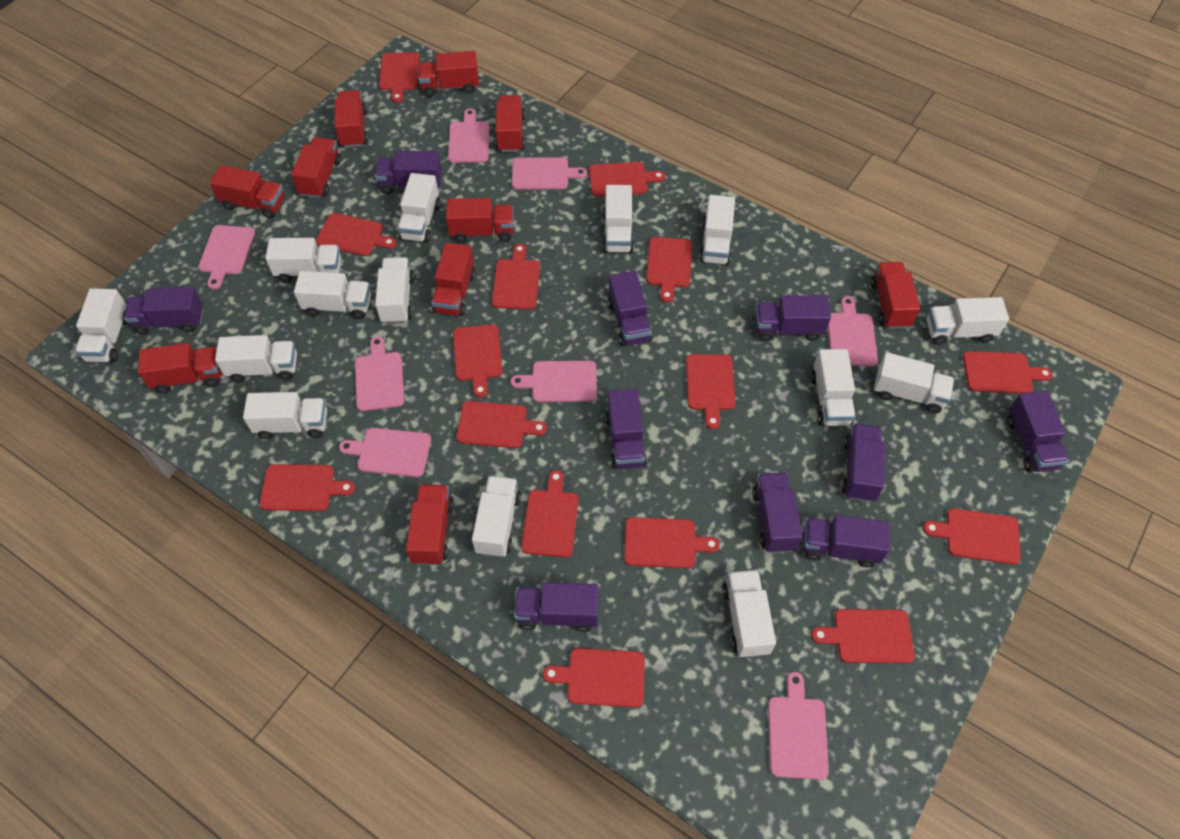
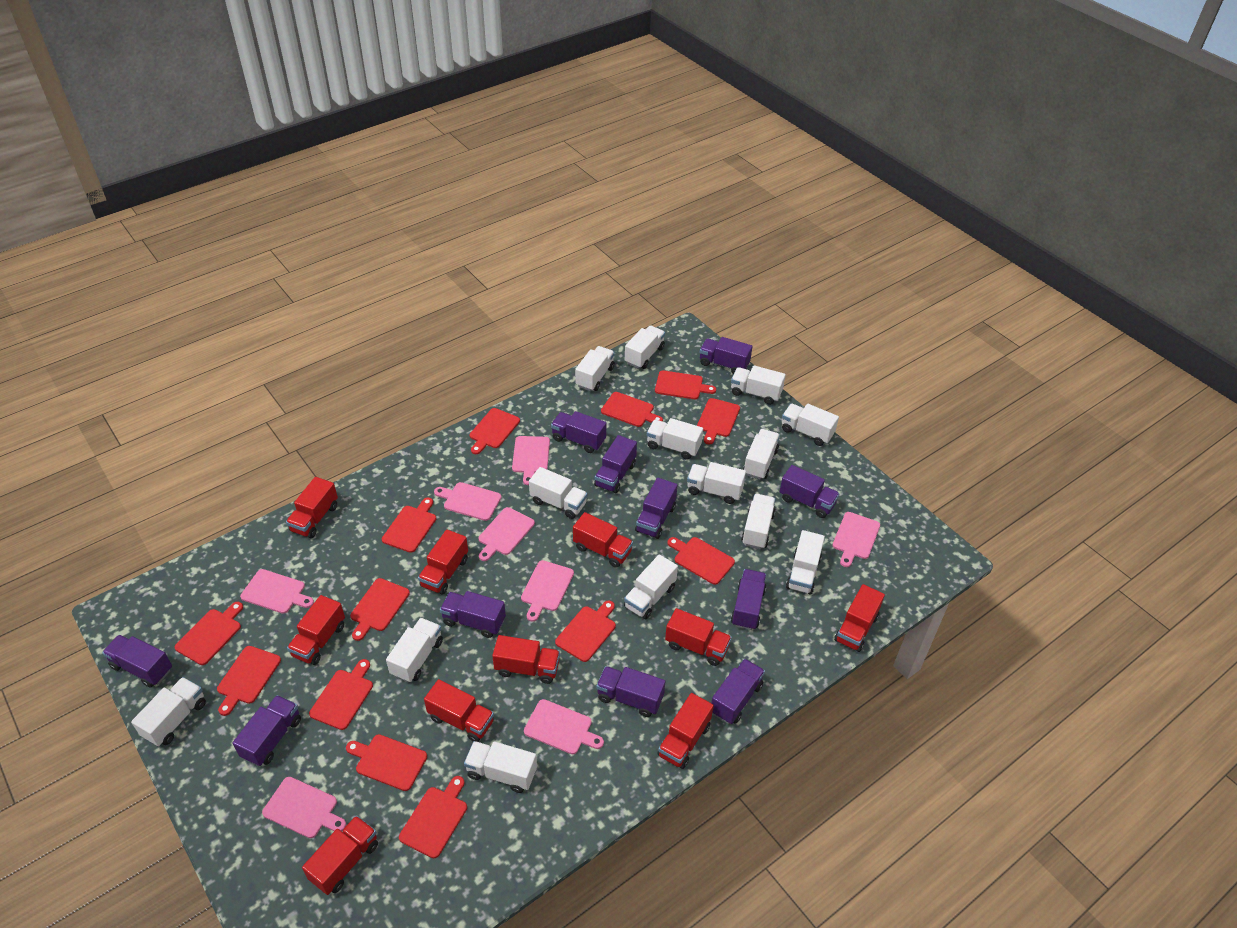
purple truck: [124,287,203,335] [375,151,442,194] [514,582,599,632] [606,388,647,469] [608,271,652,347] [752,472,803,553] [755,295,831,341] [803,515,890,567] [842,423,885,502] [1007,391,1069,472] = 10 -> [102,635,172,688] [233,695,301,766] [440,591,506,638] [551,411,606,453] [594,435,637,493] [596,666,665,717] [635,478,677,539] [699,337,752,374] [711,659,765,724] [731,569,766,630] [780,465,840,518] = 11
red cutting board: [259,464,355,511] [316,213,396,256] [379,52,420,103] [453,324,502,398] [456,401,547,448] [492,244,540,309] [521,470,579,557] [543,648,645,708] [589,162,665,197] [624,517,720,569] [646,237,692,302] [686,354,736,429] [811,609,915,663] [923,508,1021,565] [963,351,1053,394] = 15 -> [175,602,243,665] [217,646,281,716] [309,659,373,730] [346,734,427,791] [350,578,410,641] [382,498,436,553] [399,776,467,858] [470,408,520,454] [555,601,616,662] [601,392,663,427] [655,370,716,399] [668,537,735,585] [697,398,740,445] = 13

